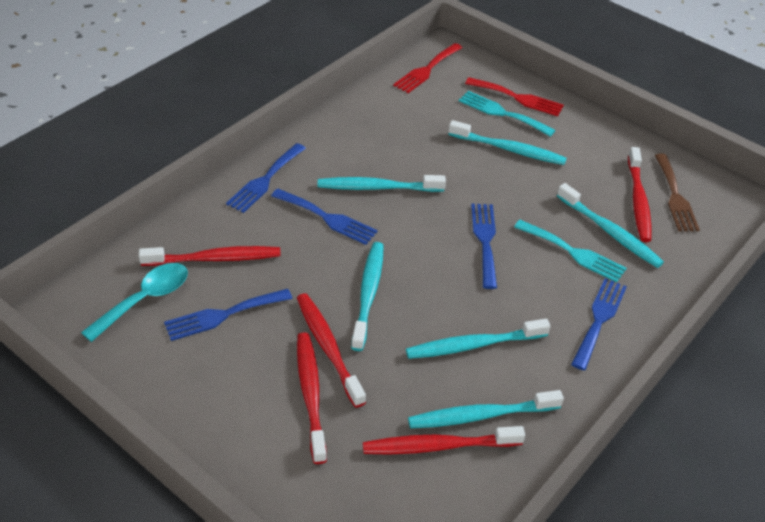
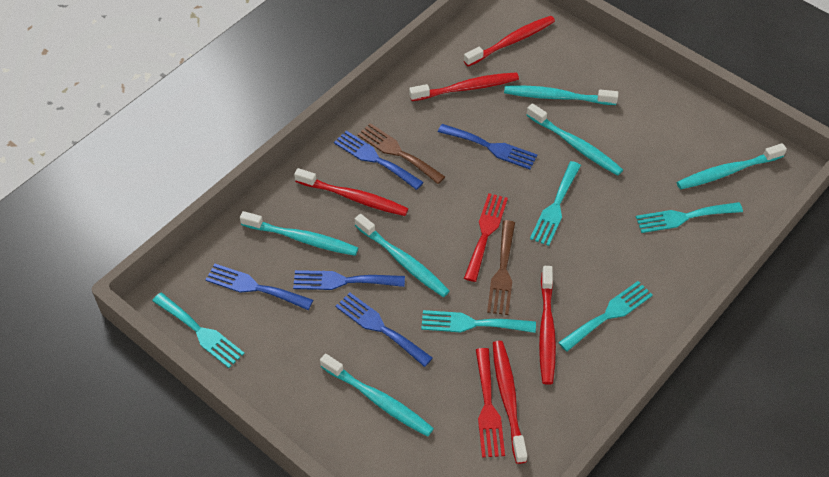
brown fork: [655,154,700,231] = 1 -> [357,123,445,184] [487,220,515,315] = 2
turquoise fork: [459,91,556,137] [514,220,627,283] = 2 -> [152,292,245,368] [421,310,536,333] [530,161,581,246] [558,281,653,352] [636,202,743,233] = 5
turquoise spoon: [81,263,188,342] = 1 -> none = 0

